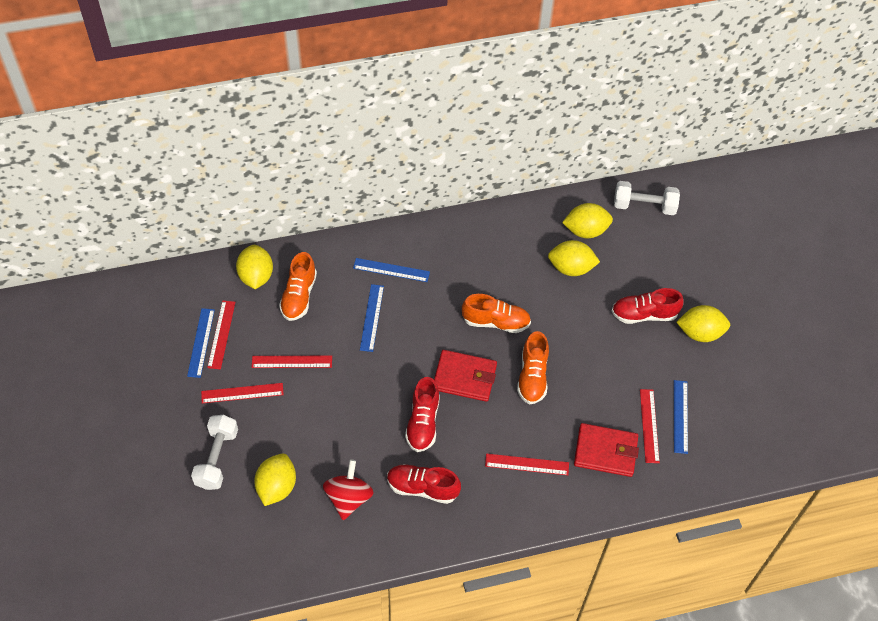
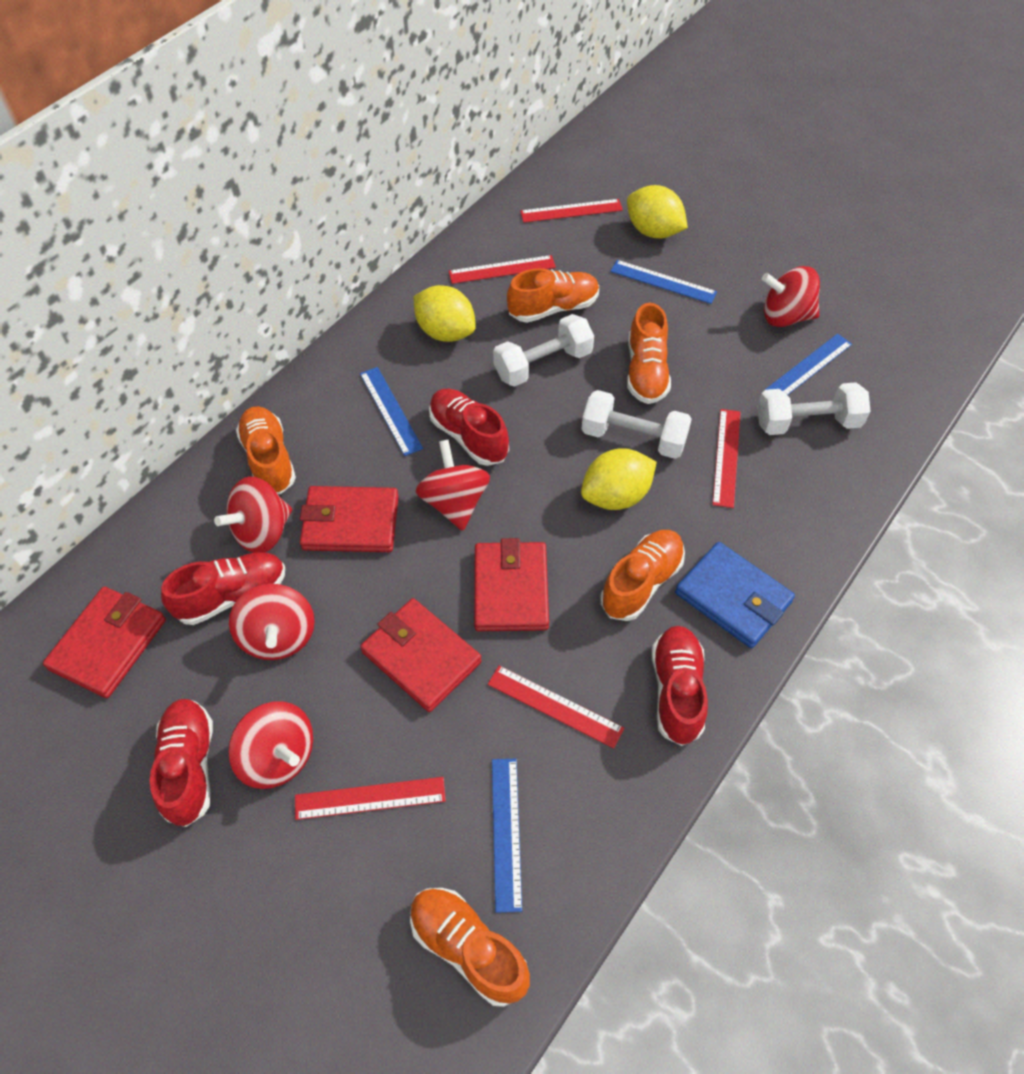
blue wallet: none = 0 -> [675,542,795,648] = 1
orange shoe: [279,252,317,321] [462,294,531,333] [517,331,549,404] = 3 -> [236,406,296,494] [410,888,530,1007] [507,268,599,323] [600,530,685,621] [627,303,671,404] = 5
red shoe: [387,464,461,504] [405,377,440,452] [612,288,684,324] = 3 -> [150,699,213,827] [161,552,285,625] [429,389,509,466] [652,626,708,746] = 4
red spinning top: [323,459,374,520] = 1 -> [214,476,292,553] [228,701,313,789] [229,584,315,660] [415,440,490,531] [762,266,820,327] = 5
red wallet: [434,350,497,402] [574,423,639,477] = 2 -> [43,586,166,698] [300,486,399,552] [360,598,482,712] [474,538,549,631] = 4
white dumbbell: [191,415,238,490] [614,181,680,215] = 2 -> [493,314,594,387] [582,390,692,459] [757,382,871,435] = 3
yellow lemon: [236,245,273,289] [254,453,296,506] [548,240,600,276] [562,203,613,238] [676,305,730,342] = 5 -> [414,285,476,342] [581,448,657,510] [627,185,688,239] = 3

